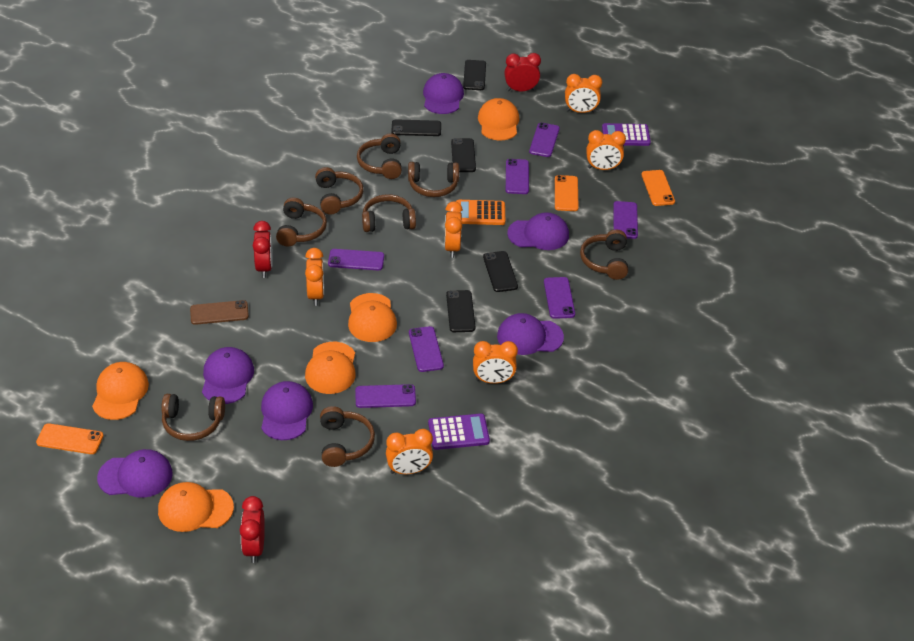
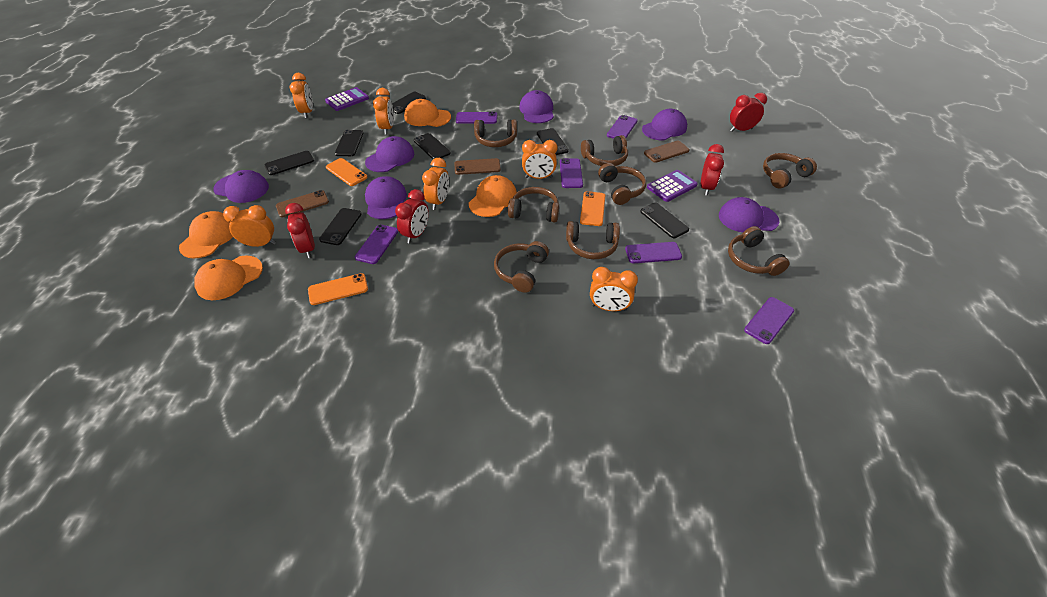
black phone: [392,119,441,136] [446,290,476,332] [451,138,476,172] [463,60,486,90] [483,251,518,292] = 5 -> [265,151,314,175] [319,208,361,245] [335,130,363,156] [392,92,426,114] [414,133,451,159] [537,128,569,155] [640,203,689,238] = 7
brown phone: [190,300,249,325] = 1 -> [276,190,329,218] [455,158,501,175] [644,140,689,163] = 3
orange calculator: [456,200,505,225] = 1 -> none = 0
orange cap: [92,362,149,420] [158,482,234,532] [305,342,356,394] [348,293,397,342] [478,98,519,141] = 5 -> [179,211,233,259] [194,255,263,300] [404,99,451,127] [469,175,517,217] = 4
purple phone: [328,249,384,271] [355,384,416,408] [409,326,444,372] [506,159,529,194] [529,123,560,157] [544,277,575,319] [613,201,638,239] = 7 -> [355,224,398,264] [456,112,497,124] [560,158,583,188] [607,115,637,139] [625,242,682,263] [744,297,794,344] = 6
red clock: [240,496,265,563] [253,221,273,278] [504,53,541,91] = 3 -> [285,203,315,258] [395,189,429,244] [701,144,724,195] [730,93,767,132] = 4

